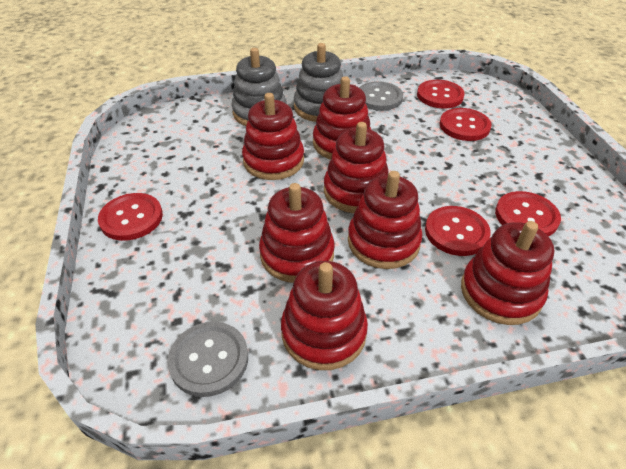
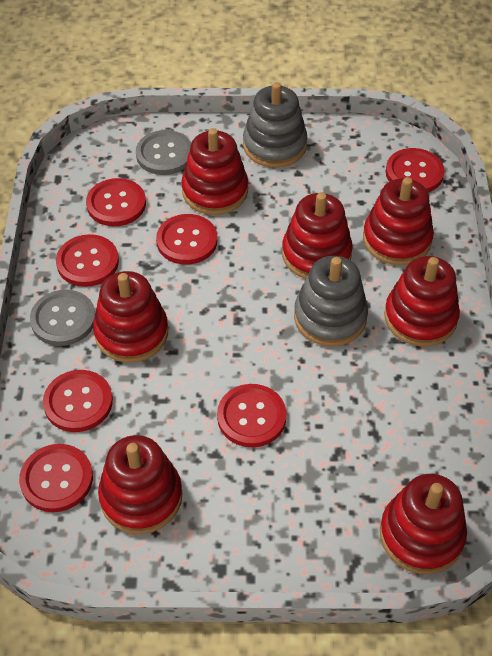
red button: [98,193,163,241] [417,80,465,109] [425,206,491,256] [439,108,492,141] [495,191,561,236] = 5 -> [19,444,93,512] [43,370,113,432] [56,234,119,287] [86,178,146,226] [156,214,217,265] [217,384,286,447] [386,148,444,192] = 7

